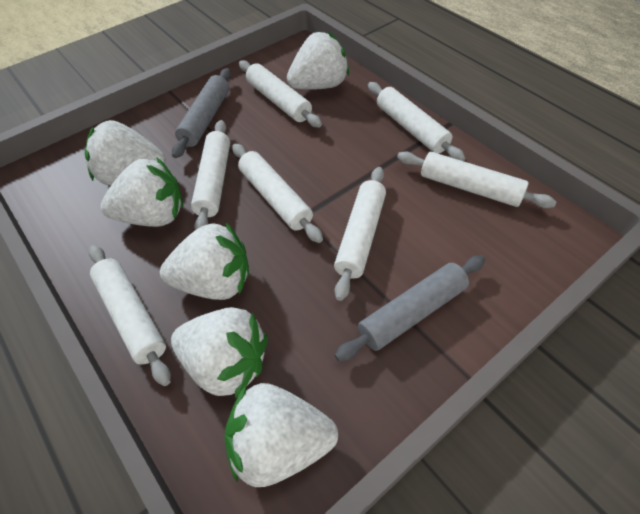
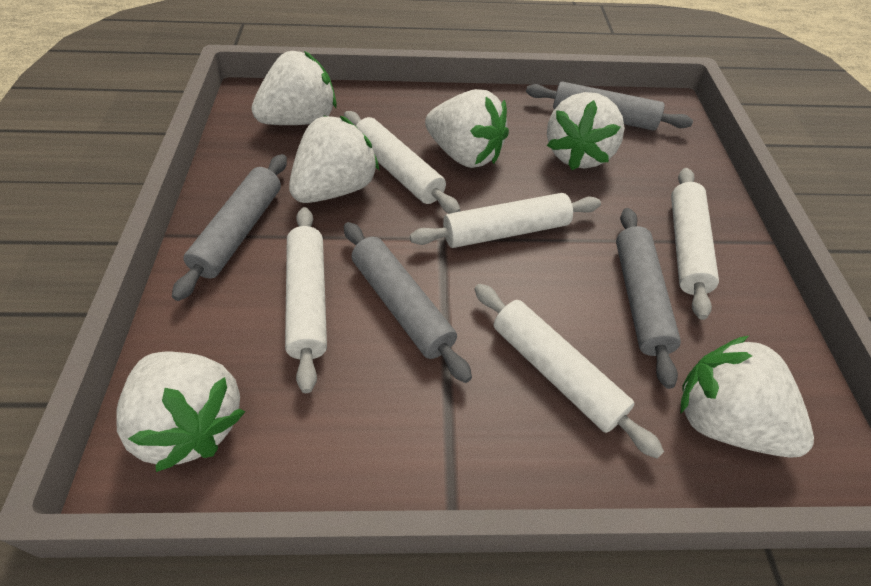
grey rolling pin: [172,68,231,158] [335,256,485,361] = 2 -> [172,154,287,301] [344,222,472,383] [526,81,693,130] [616,208,681,389] = 4
white rolling pin: [89,245,171,386] [191,120,230,230] [232,144,323,243] [239,60,322,128] [334,167,386,301] [368,82,465,161] [397,151,556,208] = 7 -> [285,207,327,393] [344,111,461,213] [410,193,601,248] [474,284,664,459] [671,168,719,320] = 5

